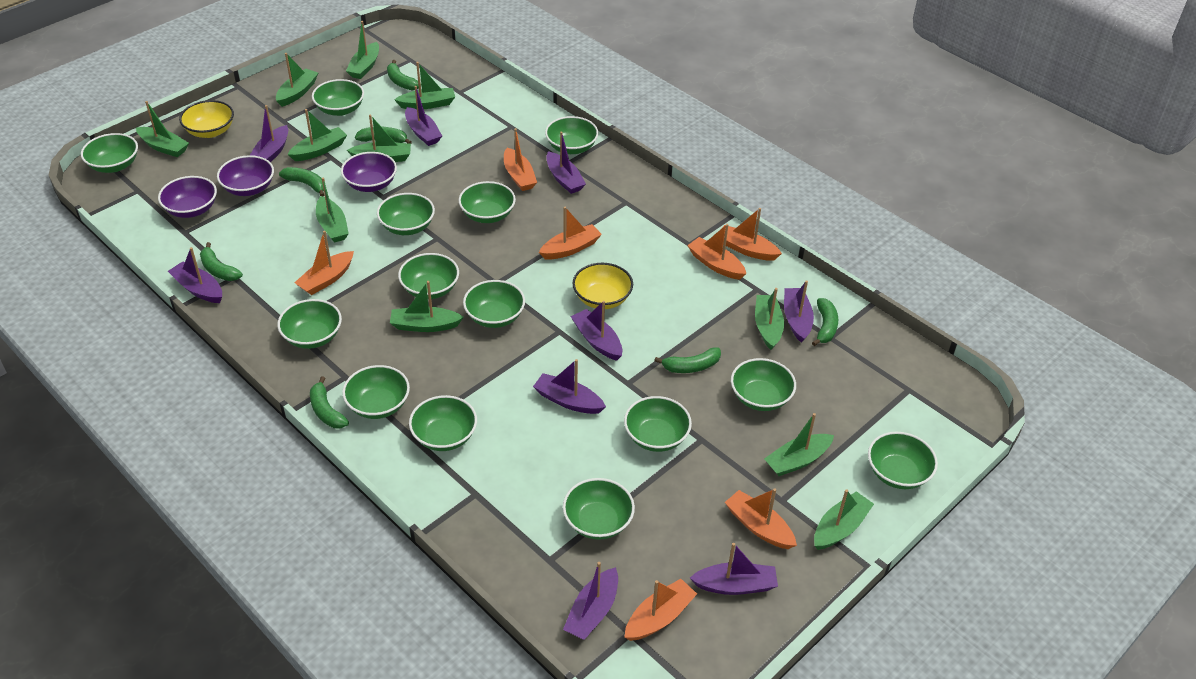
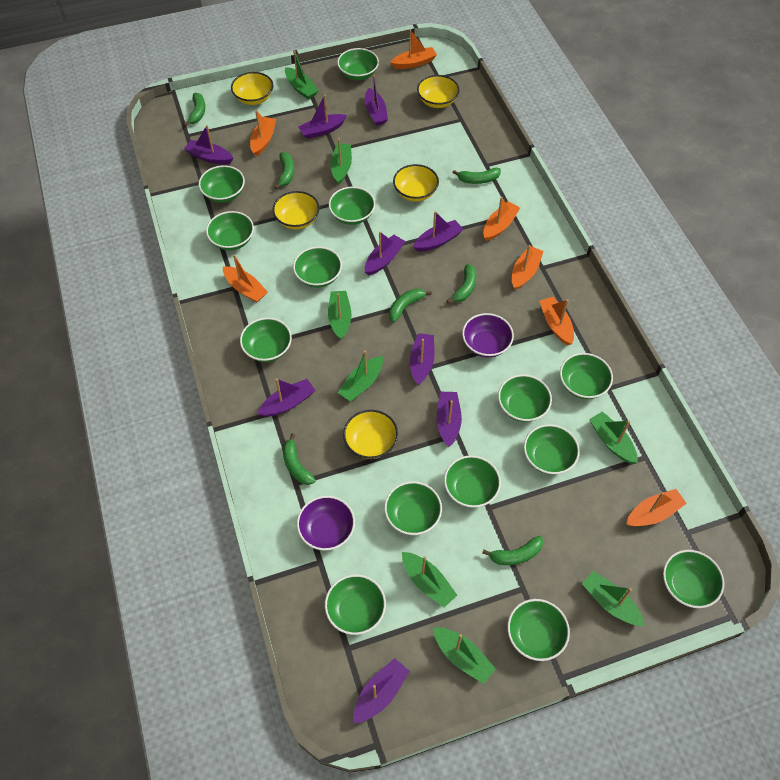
green boat: [136,101,189,157] [276,53,318,107] [288,109,347,161] [316,178,349,243] [346,21,379,79] [347,114,411,162] [390,281,464,332] [394,62,455,109] [755,288,784,350] [764,413,834,476] [814,489,874,550] = 11 -> [285,51,319,99] [328,291,352,340] [330,138,352,184] [338,351,383,402] [402,552,457,608] [433,627,496,684] [582,571,645,626] [589,411,638,464] = 8
purple bowl: [158,176,217,218] [217,155,274,196] [341,152,397,192] = 3 -> [297,496,355,551] [462,313,514,358] = 2
yellow bowl: [179,100,234,138] [572,263,633,309] = 2 -> [231,72,273,105] [273,191,319,229] [343,410,398,459] [393,164,439,201] [417,75,460,108] = 5

